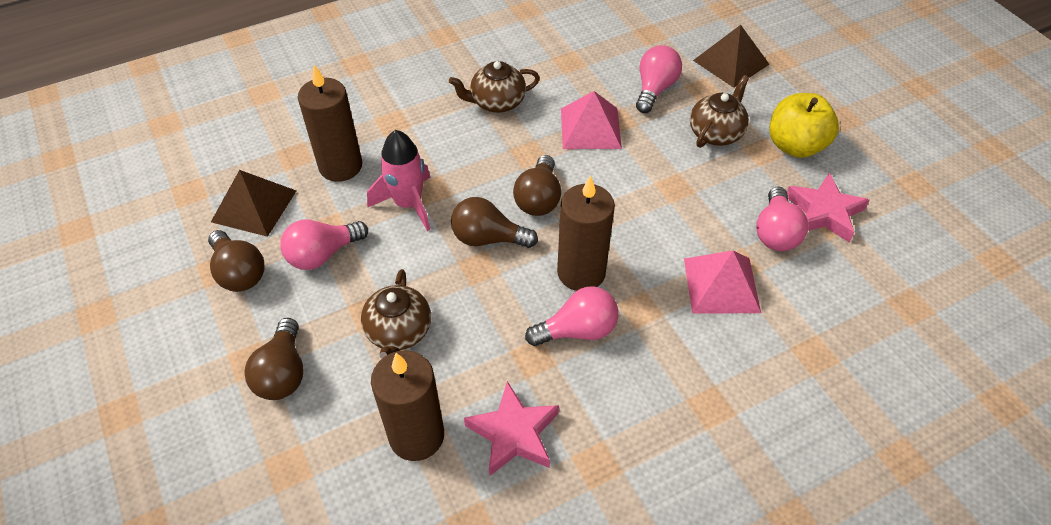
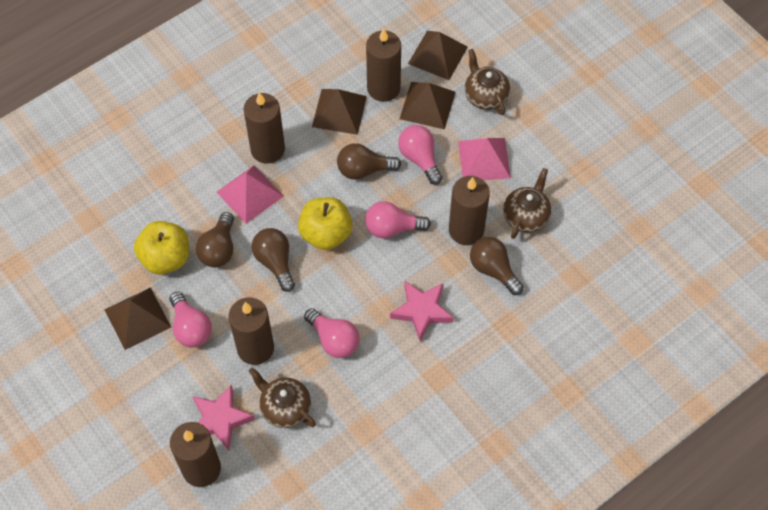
brown candle: [298,65,362,182] [371,350,444,461] [557,175,615,291] = 3 -> [170,422,221,487] [228,297,274,365] [244,92,285,164] [366,28,401,102] [449,176,490,245] = 5
brown pyramid: [211,170,296,237] [693,25,769,88] = 2 -> [104,287,171,350] [312,89,367,135] [400,82,456,129] [408,31,468,80] = 4
pink rocket: [367,130,431,231] = 1 -> none = 0
yellow apple: [770,93,839,158] = 1 -> [134,221,189,274] [298,197,353,250] = 2

